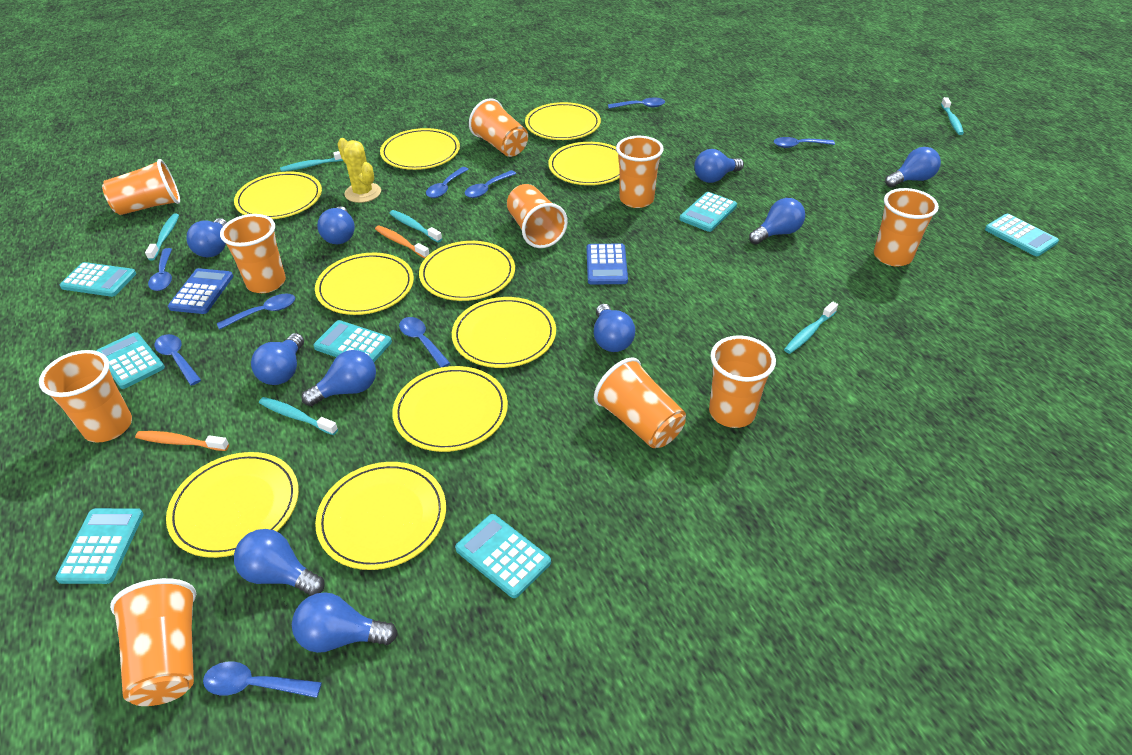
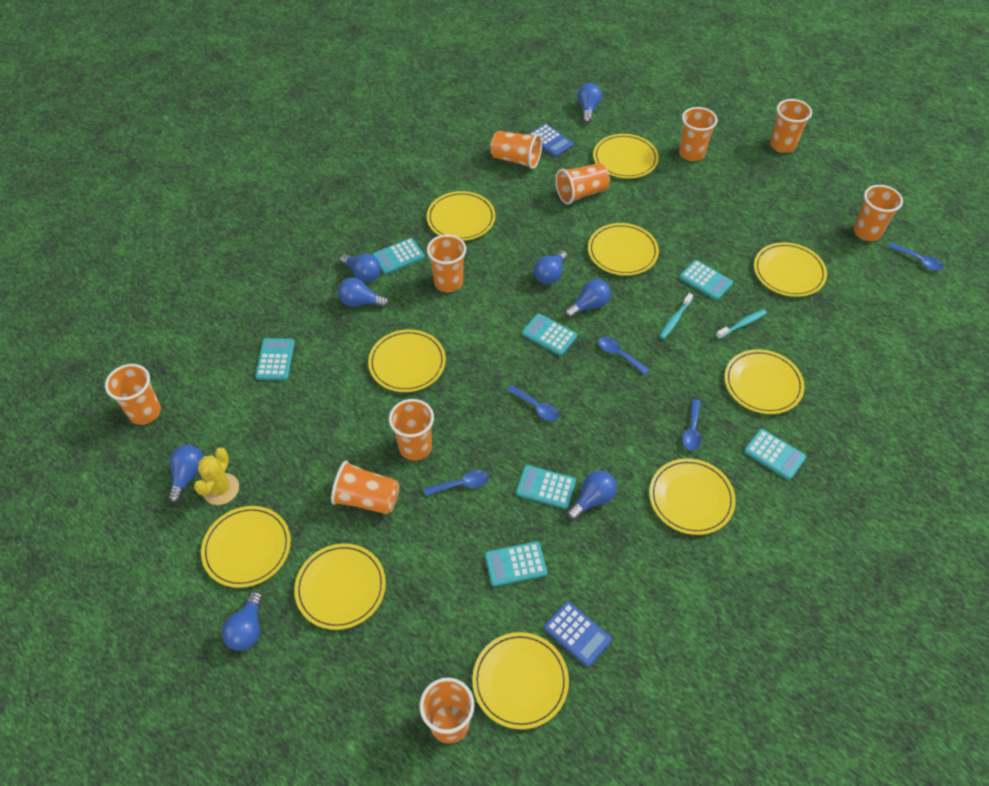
blue light bulb: [186,218,227,257] [234,529,325,596] [251,333,304,385] [292,592,397,653] [302,350,376,406] [317,207,355,244] [594,304,635,352] [694,149,744,183] [749,198,805,244] [885,147,941,187] = 10 -> [168,445,204,503] [222,591,263,651] [338,278,389,308] [340,254,381,282] [534,250,567,284] [565,279,611,318] [567,470,617,520] [577,83,602,123] = 8
blue spoon: [148,248,172,291] [154,334,201,386] [203,662,322,698] [217,294,295,330] [399,317,451,368] [426,167,469,198] [465,170,516,198] [608,98,665,109] [774,137,835,148] = 9 -> [424,470,489,496] [507,385,559,421] [598,337,649,375] [682,399,701,451] [888,243,943,270] = 5
orange toothbrush: [135,431,229,451] [375,226,429,258] = 2 -> none = 0
turquoise toothbrush: [145,213,179,261] [259,397,338,435] [280,151,343,172] [389,210,442,242] [784,302,838,354] [941,97,964,135] = 6 -> [660,293,693,339] [716,309,767,339] = 2

